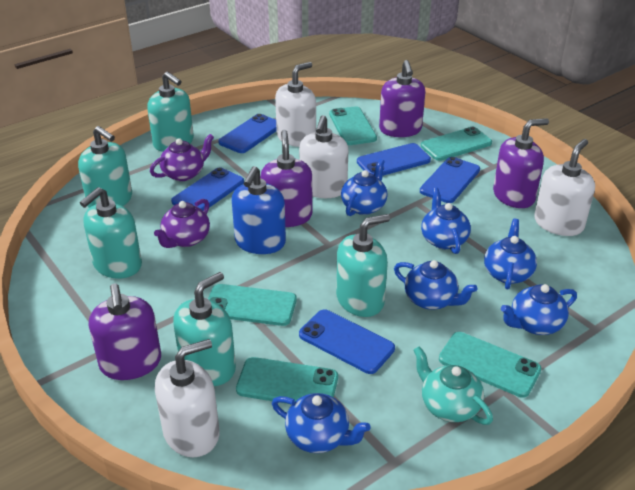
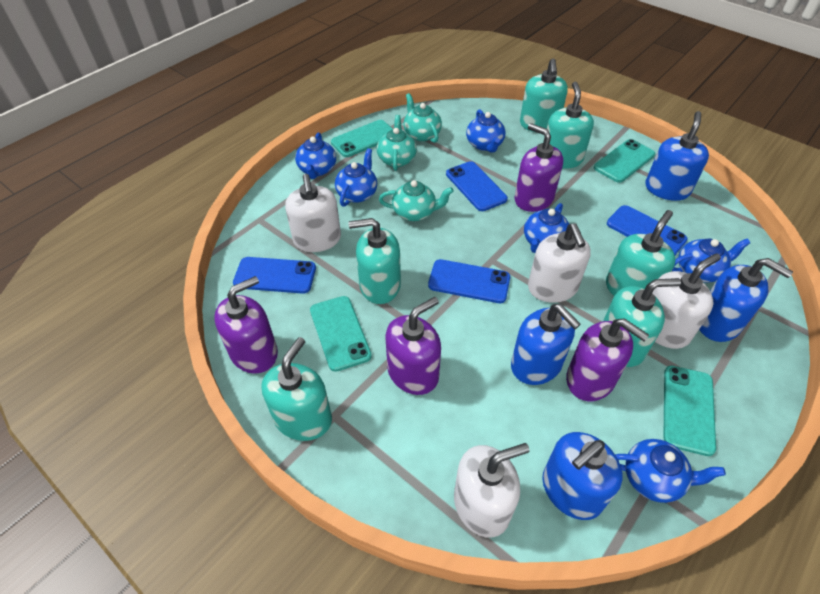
blue phone: [171,167,244,210] [218,114,277,153] [299,309,395,374] [357,143,431,176] [420,157,480,203] = 5 -> [233,257,316,294] [428,259,510,303] [446,161,508,211] [607,205,687,255] = 4
blue soap dispenser: [232,166,286,254] = 1 -> [511,304,581,385] [542,432,623,520] [646,111,709,201] [699,258,793,342] = 4
purple teapot: [150,134,214,181] [154,199,210,248] = 2 -> none = 0
turquoise phone: [208,284,297,326] [236,357,338,404] [329,106,377,145] [421,127,492,161] [439,332,541,398] = 5 -> [310,296,372,372] [331,120,393,157] [594,139,655,183] [663,365,716,456] = 4
turquoise soap dispenser: [78,126,132,208] [80,187,142,279] [147,71,194,152] [173,272,236,386] [336,214,390,317] = 5 -> [261,337,332,441] [348,218,401,304] [520,59,568,132] [547,82,594,169] [603,278,681,367] [606,210,676,296] = 6
turquoise teapot: [413,346,493,425] = 1 -> [377,115,417,171] [379,180,454,221] [403,93,442,143] = 3

